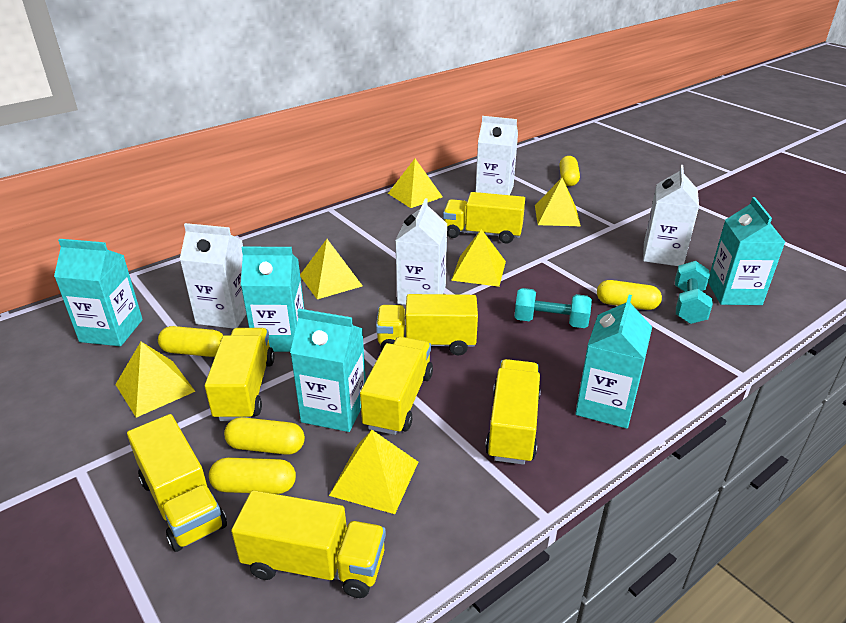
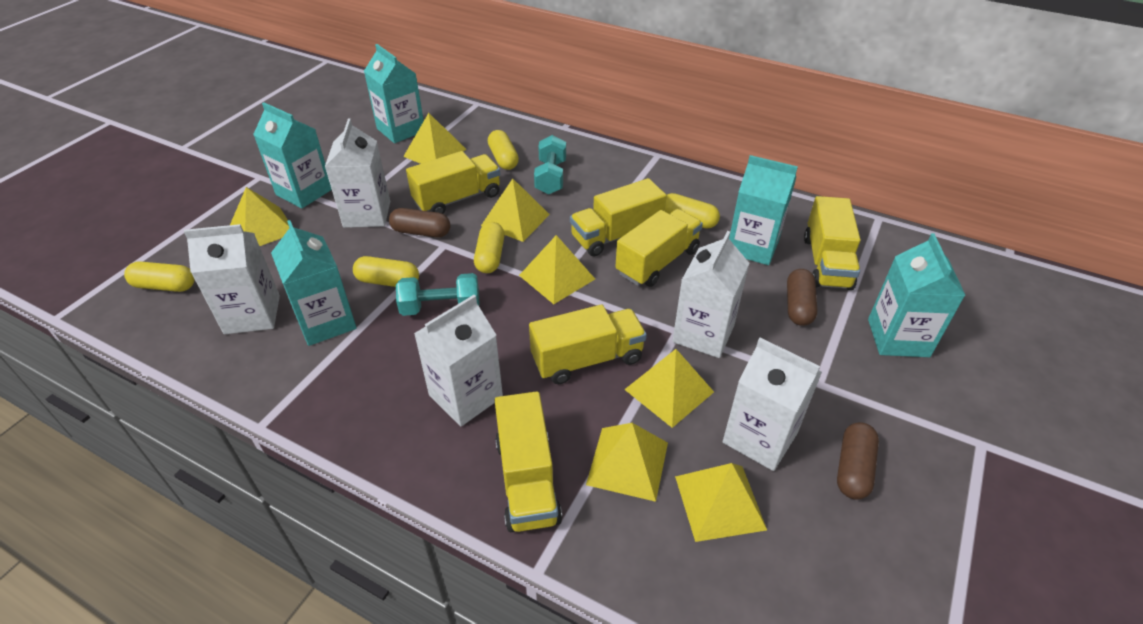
brown capsule: none = 0 -> [389,208,451,238] [787,269,818,326] [837,422,879,500] = 3
white carton: [179,223,246,329] [395,198,447,305] [476,116,518,195] [643,165,699,266] = 4 -> [184,224,280,334] [325,118,390,228] [414,295,503,426] [672,231,749,358] [723,338,822,471] = 5
yellow pyramid: [115,342,196,418] [300,239,363,299] [329,430,418,514] [388,159,443,208] [451,229,506,287] [535,178,581,226] = 6 -> [230,187,289,246] [403,113,466,164] [481,178,550,242] [519,235,595,304] [586,423,668,502] [624,349,714,428] [675,463,767,542] = 7
yellow truck: [127,414,227,552] [205,328,275,421] [231,490,386,598] [360,337,433,435] [376,294,478,356] [443,192,525,244] [485,359,541,465] = 7 -> [406,151,500,214] [495,391,562,532] [529,305,647,384] [570,178,666,256] [615,209,703,287] [804,196,861,290] = 6

